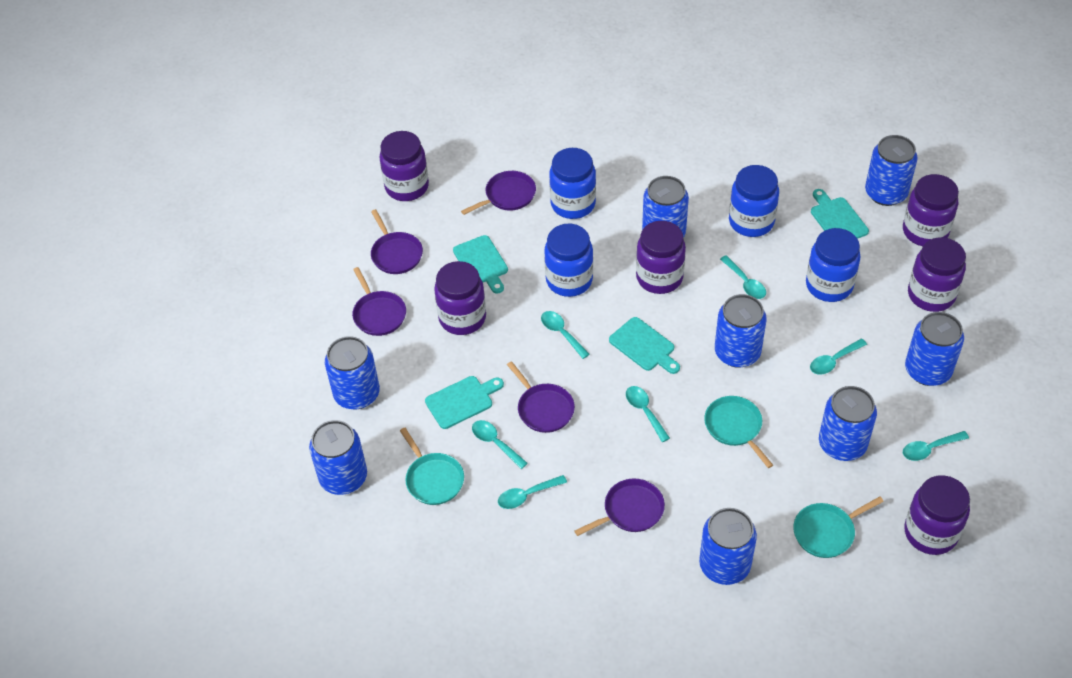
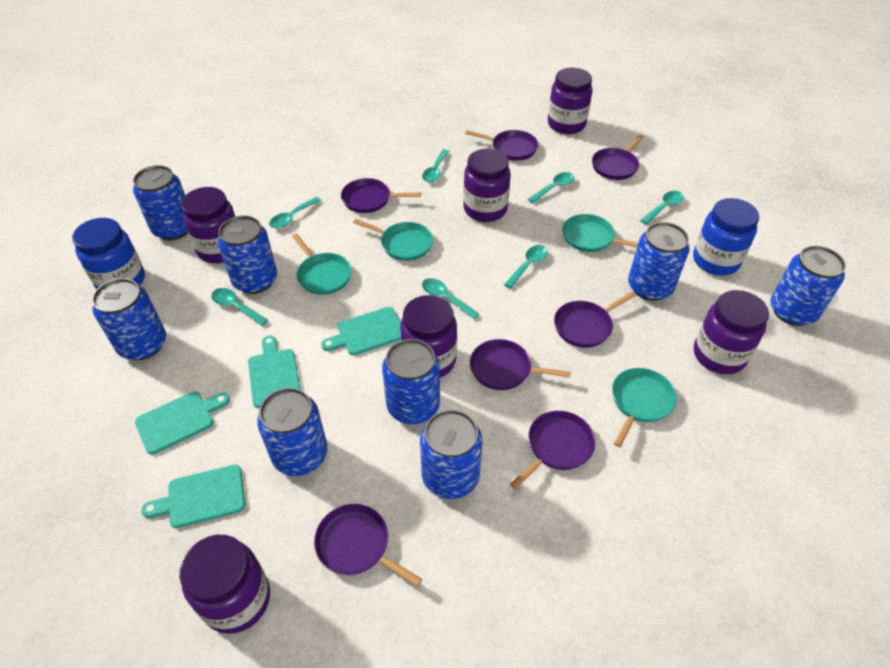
blue jar: [544,224,593,297] [549,148,596,219] [729,165,779,237] [806,228,861,302] = 4 -> [72,218,145,289] [693,198,759,276] = 2
purple pan: [352,267,406,336] [371,209,423,274] [461,171,536,215] [507,361,575,433] [574,479,665,536] = 5 -> [314,504,422,587] [341,178,421,213] [465,130,538,161] [470,339,571,390] [510,411,595,489] [554,292,636,348] [592,134,644,180] = 7
turquoise pan: [400,428,464,505] [704,396,773,468] [793,496,884,558] = 3 -> [292,234,352,295] [353,219,433,261] [562,214,638,252] [612,368,677,447] = 4

